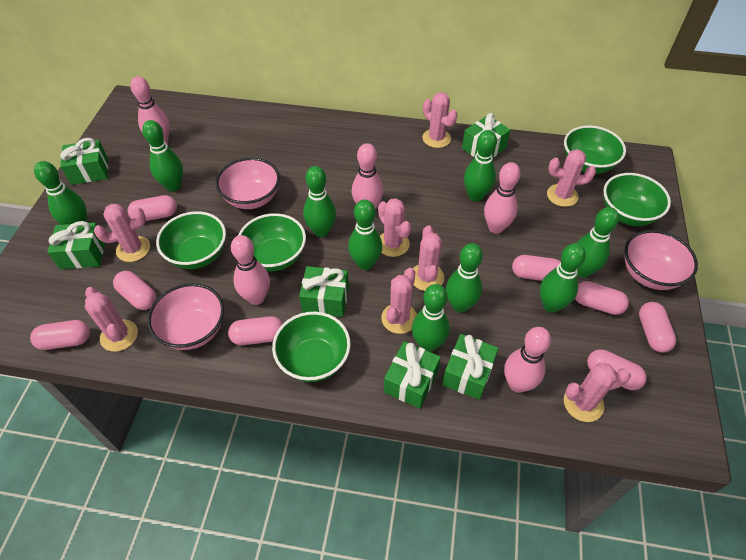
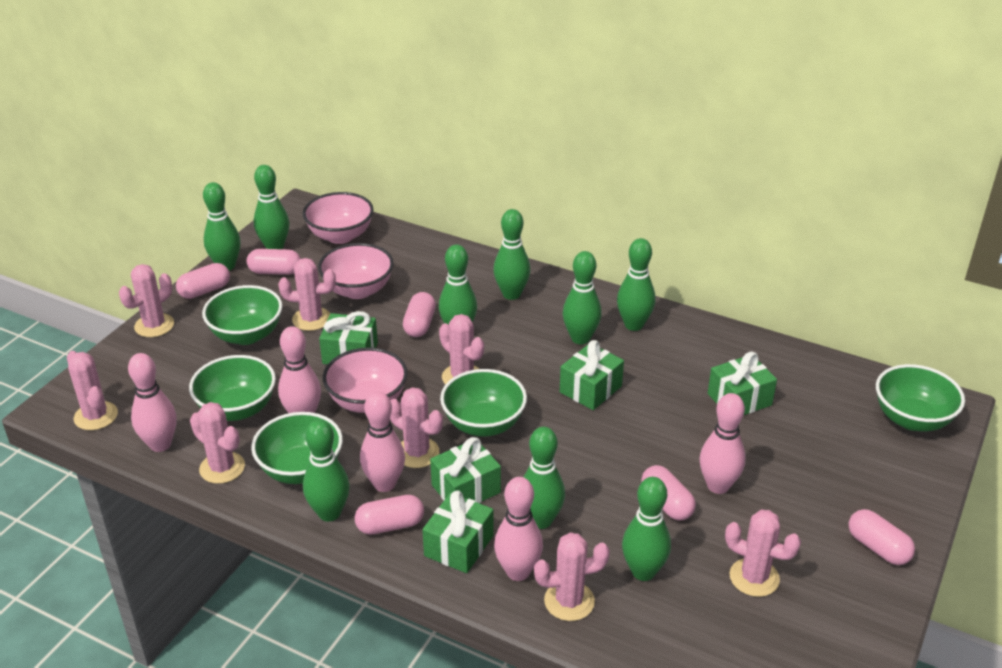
green gift: [47,221,105,269] [60,138,108,185] [299,266,349,317] [384,341,441,409] [442,334,499,400] [462,113,511,157] = 6 -> [319,311,378,364] [422,490,494,573] [430,437,501,503] [560,340,624,410] [708,352,777,415] = 5
pink capsule: [30,320,90,350] [113,271,157,310] [127,195,177,221] [228,316,283,345] [512,255,561,281] [575,281,629,315] [587,349,647,390] [639,302,676,353] = 8 -> [176,263,230,299] [247,249,301,275] [355,495,424,535] [403,292,436,337] [641,465,696,520] [848,509,915,565] = 6

